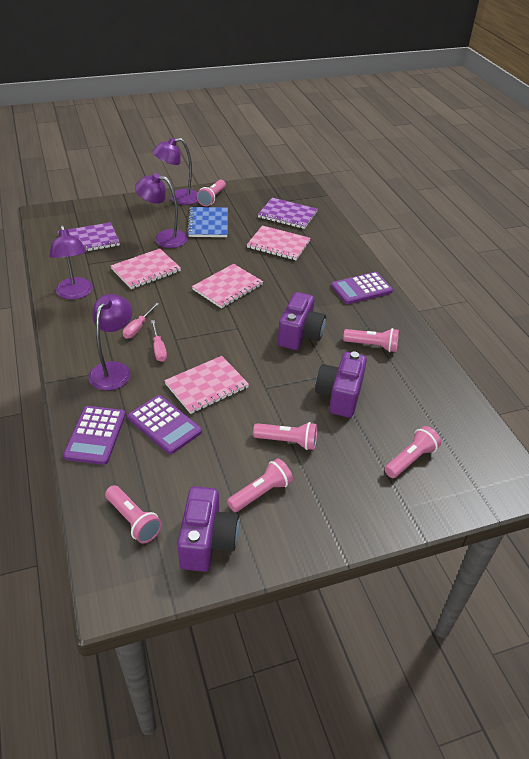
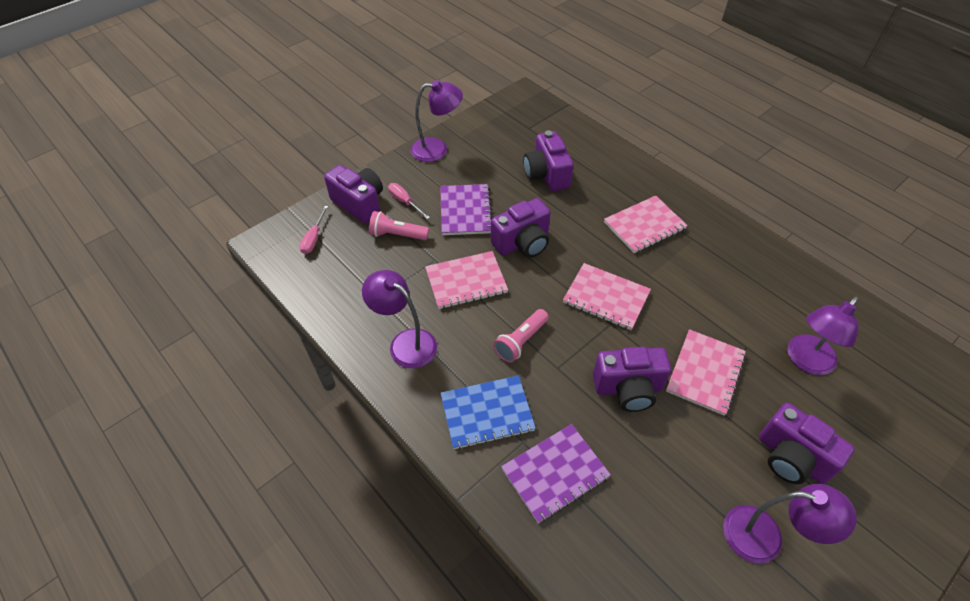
pink flashlight: [105,485,162,543] [197,180,226,206] [227,458,293,512] [253,422,317,450] [343,328,399,352] [384,426,441,478] = 6 -> [369,211,429,240] [493,309,549,363] = 2
purple calculator: [63,406,126,465] [128,395,202,454] [331,272,393,304] = 3 -> none = 0
purple camera: [177,486,239,572] [278,292,326,350] [315,351,367,418] = 3 -> [324,165,383,223] [491,198,551,258] [523,130,574,191] [593,347,671,412] [759,403,855,484] = 5

